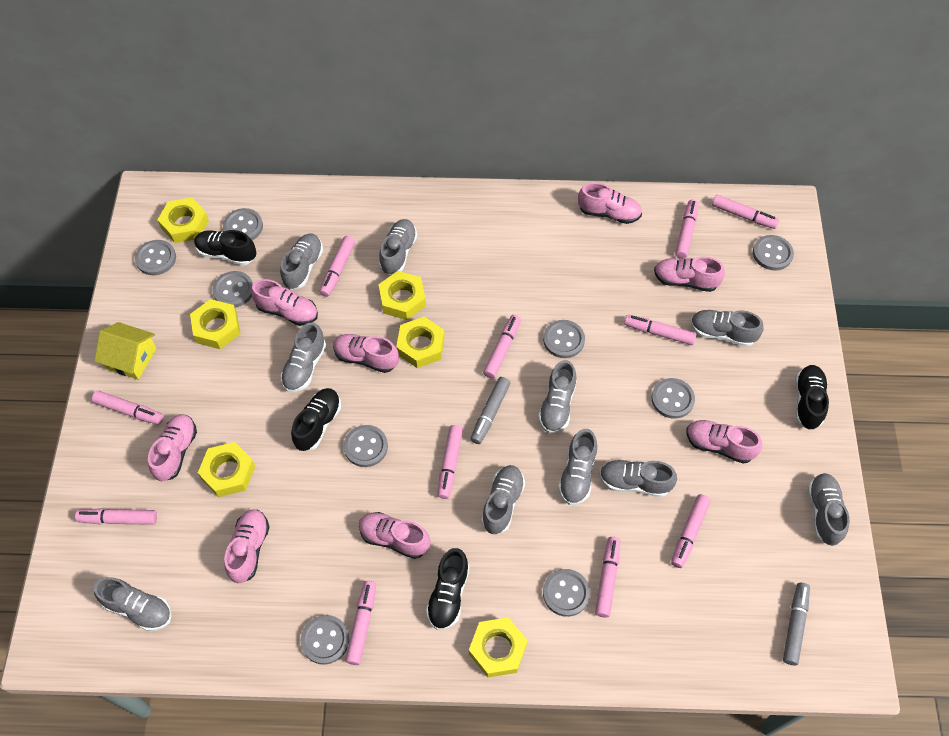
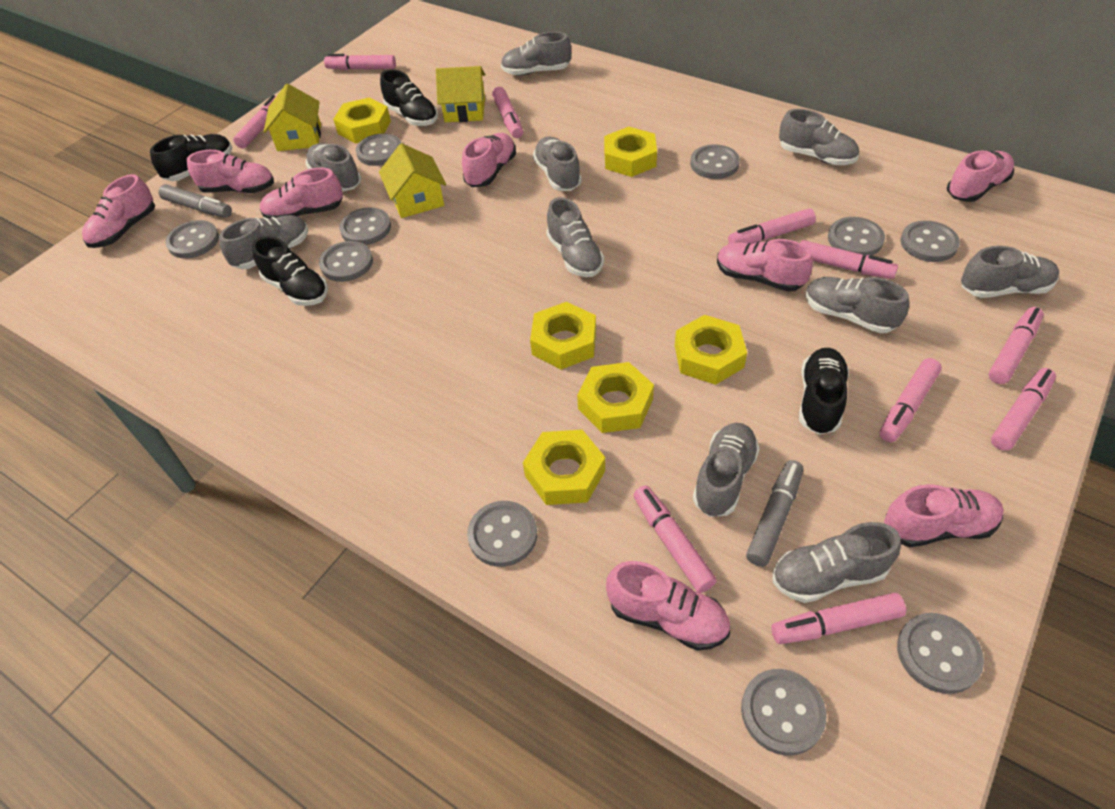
grey button: [135,240,176,275] [213,271,253,307] [223,208,263,240] [301,615,349,665] [344,425,388,467] [543,320,585,358] [543,569,590,617] [651,378,695,419] [753,235,794,271] = 9 -> [165,220,219,259] [319,241,373,282] [339,207,391,245] [356,133,401,166] [467,501,537,567] [690,144,740,179] [741,669,826,756] [828,217,885,256] [897,613,984,694] [901,221,960,262] = 10
pink marker: [75,508,157,525] [92,391,164,425] [319,236,355,297] [345,581,376,665] [437,425,463,499] [483,315,521,379] [595,537,620,618] [624,315,697,345] [671,494,711,568] [675,200,698,259] [712,195,779,229] = 11 -> [233,95,276,149] [324,54,396,70] [492,87,523,138] [634,485,716,593] [728,209,816,244] [771,593,906,644] [801,240,898,279] [880,358,942,442] [989,307,1044,384] [991,368,1056,451] = 10
yellow house: [95,322,157,380] = 1 -> [264,84,321,151] [379,143,446,218] [436,66,485,122] = 3

